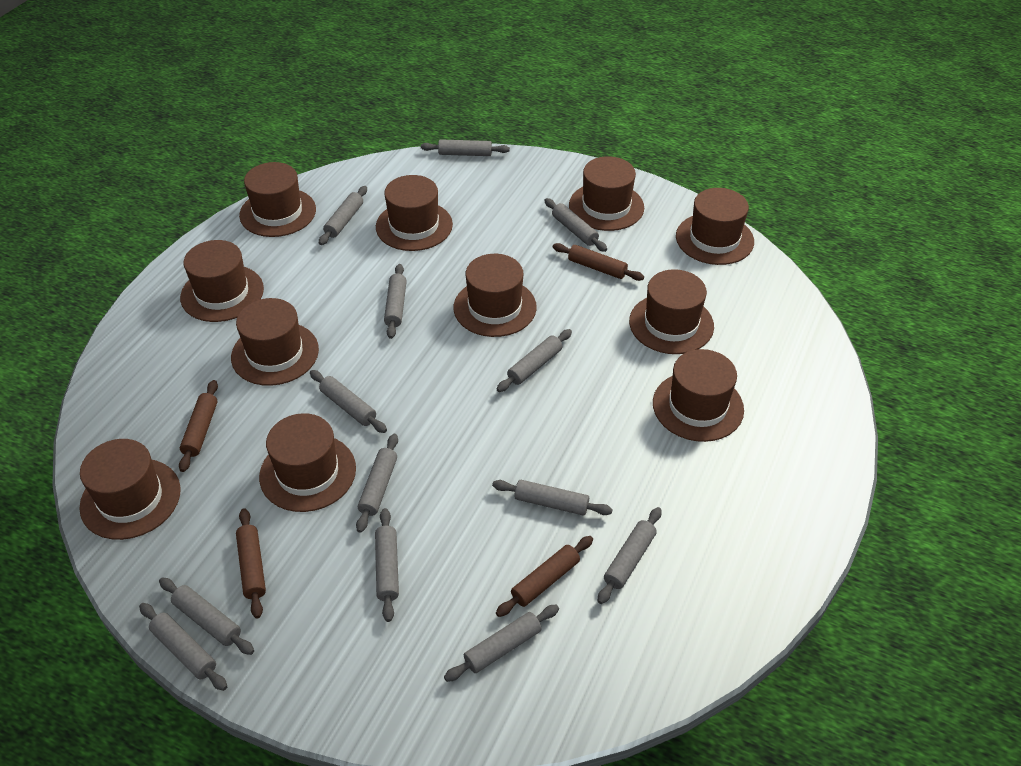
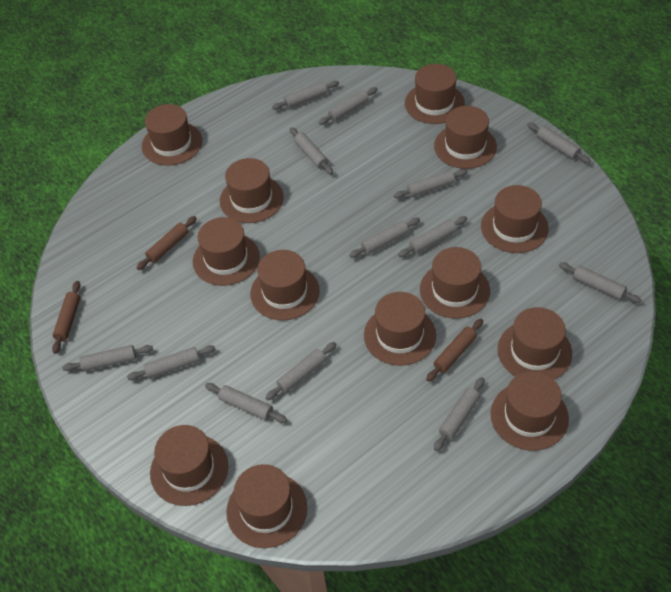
brown hat: [79,439,181,540] [180,240,264,322] [231,298,319,386] [239,162,316,237] [259,413,356,512] [376,175,453,251] [453,254,537,337] [569,156,644,231] [629,269,714,354] [653,349,744,442] [676,188,754,265] = 11 -> [142,104,202,166] [150,425,228,506] [193,217,260,286] [220,158,284,223] [226,464,307,548] [250,250,320,320] [364,292,436,366] [405,64,465,124] [420,247,490,319] [434,106,497,169] [481,185,549,253] [491,371,569,451] [498,307,572,379] = 13
brown rolling pin: [179,380,218,472] [236,508,266,619] [496,536,593,617] [553,243,644,281] = 4 -> [52,281,81,354] [137,216,197,270] [426,319,483,382] = 3

